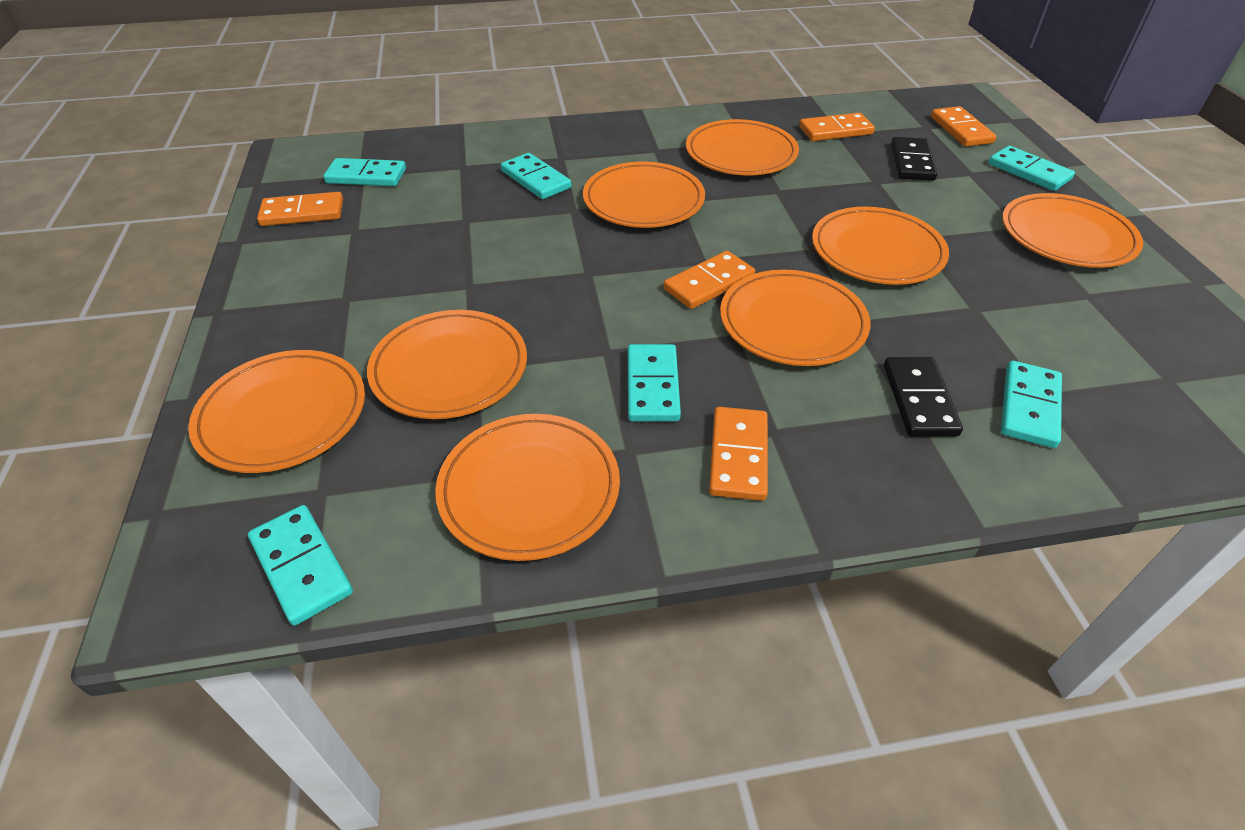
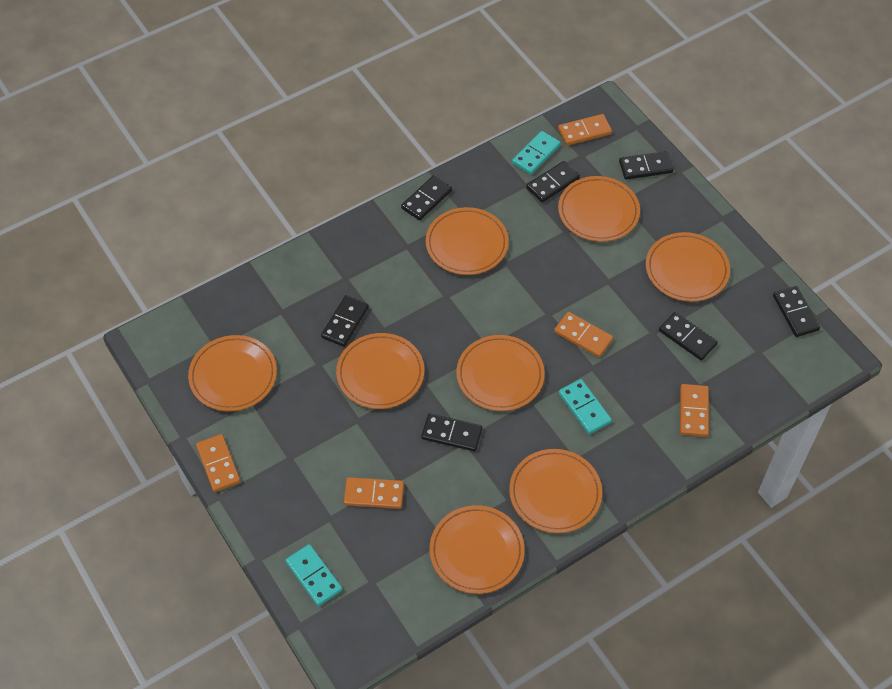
black domino: [884,357,963,437] [891,137,937,181] = 2 -> [321,295,369,347] [401,175,452,220] [421,413,482,451] [526,161,580,203] [619,151,673,180] [659,312,718,361] [773,286,820,337] = 7
turquoise domino: [248,505,353,626] [323,158,406,186] [501,153,572,199] [628,344,681,421] [989,146,1075,191] [1001,361,1062,448] = 6 -> [285,544,342,606] [512,131,561,174] [559,379,612,434] = 3

